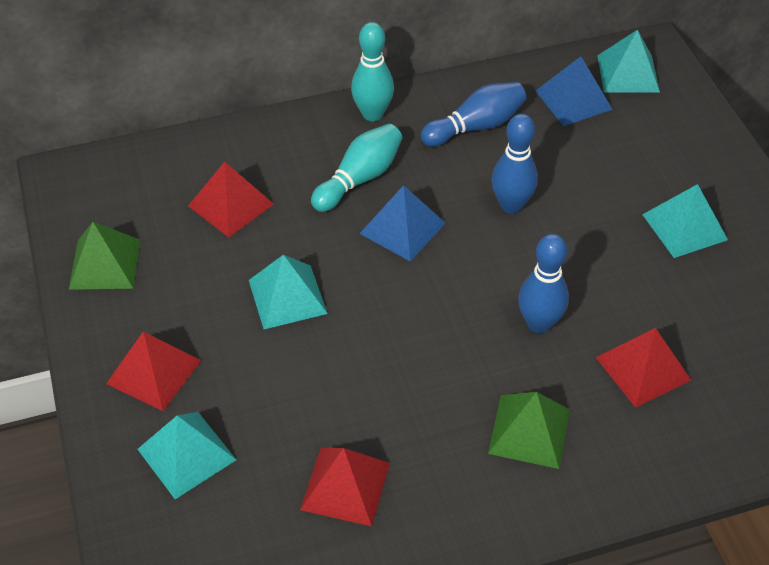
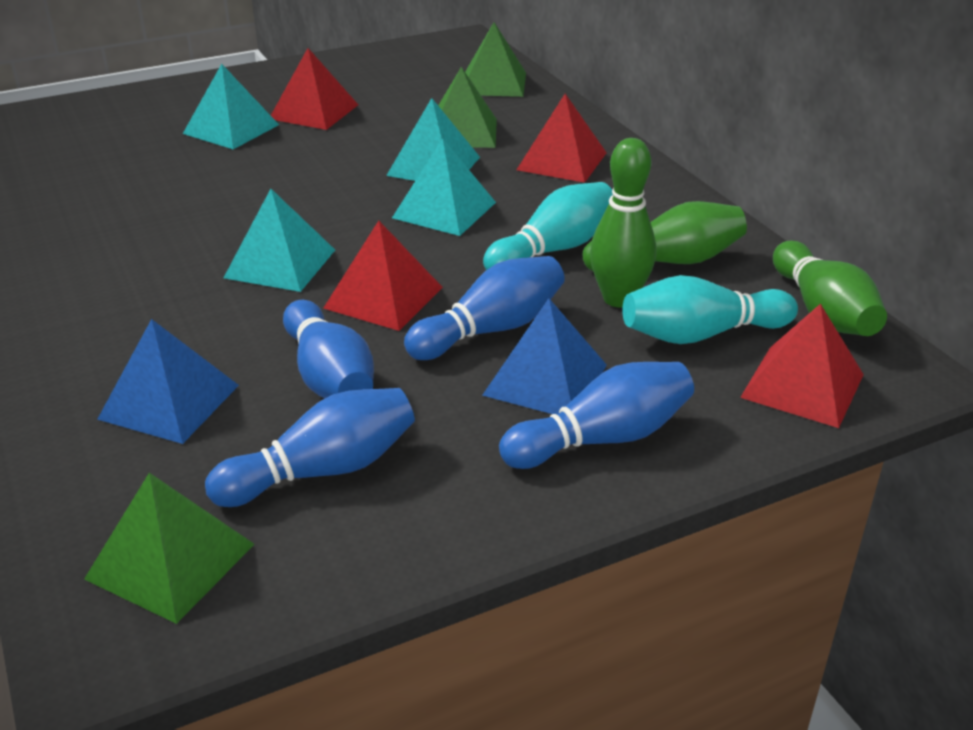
blue bowling pin: [420,82,526,147] [492,114,538,214] [518,234,569,333] = 3 -> [205,388,415,507] [283,300,374,398] [404,256,565,360] [499,362,694,469] = 4
green bowling pin: none = 0 -> [583,201,747,271] [590,138,656,307] [773,240,887,336] = 3
green pyramid: [69,222,140,290] [488,392,570,469] = 2 -> [84,473,254,624] [438,67,497,148] [465,22,526,97] = 3

